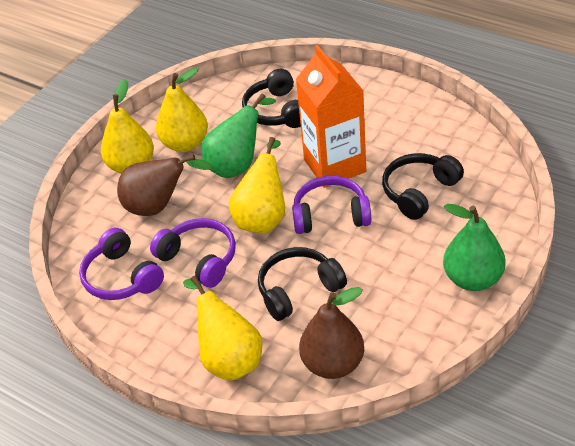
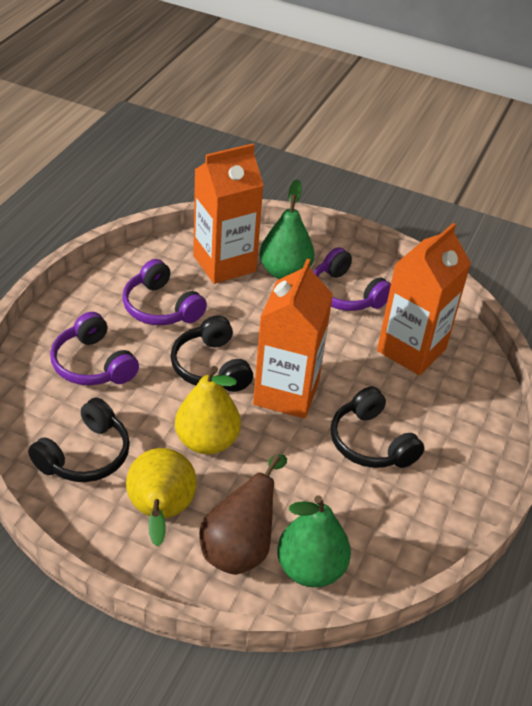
brown pear: [117,154,213,216] [299,287,364,379] = 2 -> [199,454,287,575] = 1
orange carton: [296,45,366,188] = 1 -> [193,143,264,284] [253,259,333,419] [377,223,471,375] = 3
yellow pear: [101,79,154,174] [156,68,208,152] [183,276,262,381] [229,137,285,234] = 4 -> [126,448,197,547] [175,366,241,454] = 2

